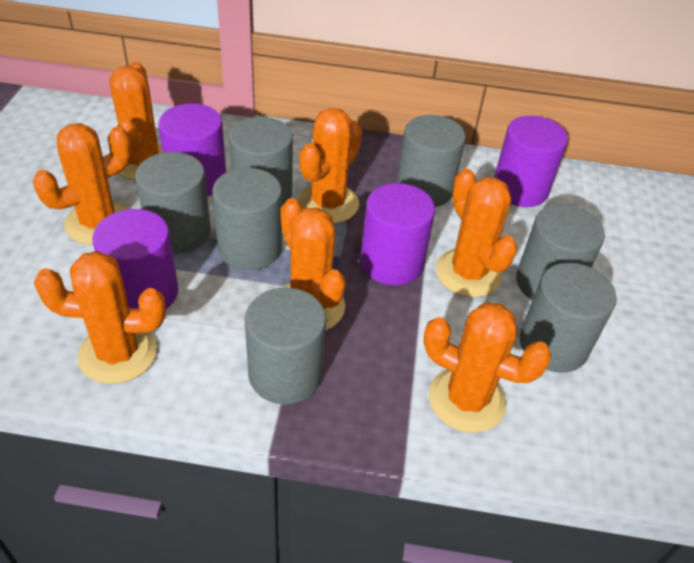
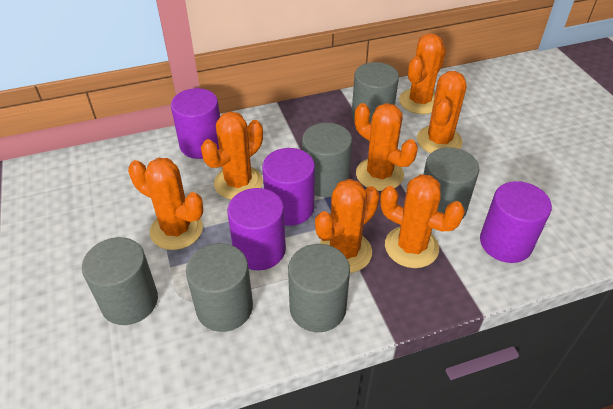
grey cylinder: [135,152,211,253] [212,168,282,270] [229,117,293,206] [245,287,326,404] [397,115,466,207] [516,204,605,300] [520,263,617,373] = 7 -> [82,237,158,325] [186,243,253,332] [288,244,350,332] [302,123,352,197] [352,62,399,123] [423,147,479,219] = 6

